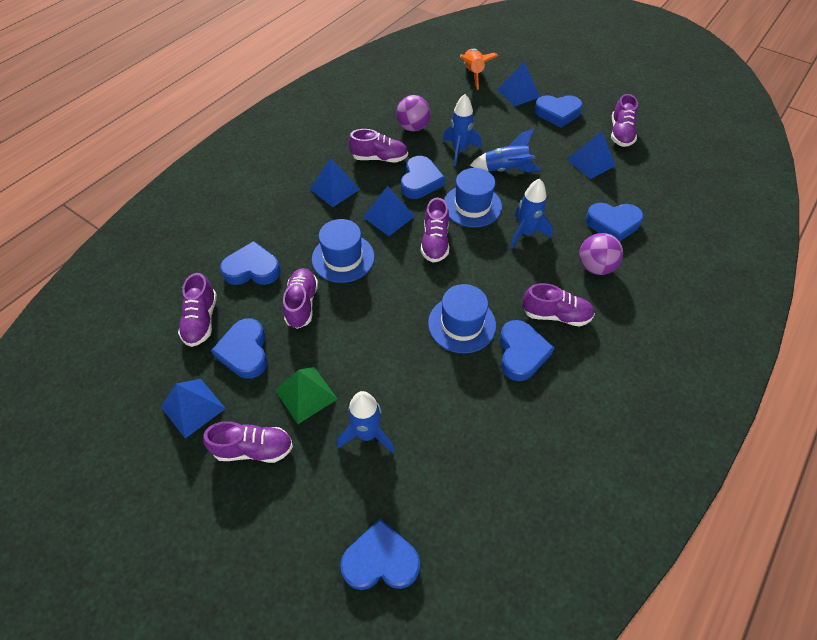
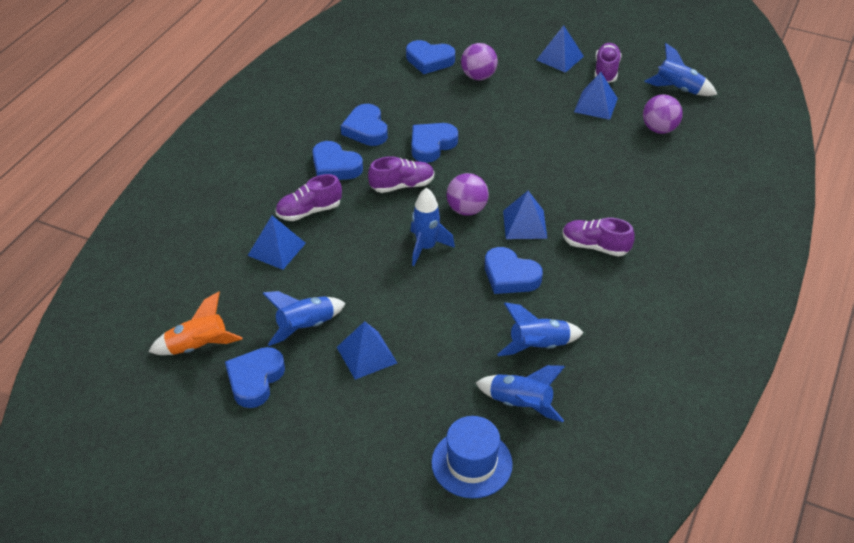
blue hat: [312,219,375,283] [428,284,496,353] [444,168,502,228] = 3 -> [431,416,513,498] = 1
blue heart: [211,318,268,379] [220,241,281,285] [340,519,420,590] [401,156,445,199] [499,320,554,381] [534,95,583,128] [586,203,644,242] = 7 -> [225,347,285,408] [312,141,363,180] [341,104,388,146] [406,40,455,74] [412,123,458,163] [485,247,543,294] = 6
blue rocket: [337,391,394,453] [442,94,482,166] [470,128,541,172] [510,179,553,248] = 4 -> [262,291,346,346] [410,188,455,266] [476,365,565,422] [497,303,584,356] [644,43,717,96] = 5
green pyramid: [275,367,337,424] = 1 -> none = 0
purple ball: [396,95,431,132] [579,233,623,275] = 2 -> [447,173,489,216] [461,43,498,80] [643,94,683,134] = 3
purple shoe: [178,273,217,347] [203,421,293,463] [283,268,318,329] [348,129,408,163] [421,198,449,262] [522,283,595,327] [611,94,638,147] = 7 -> [275,174,342,221] [368,156,434,193] [563,218,635,257] [595,43,622,83] = 4

